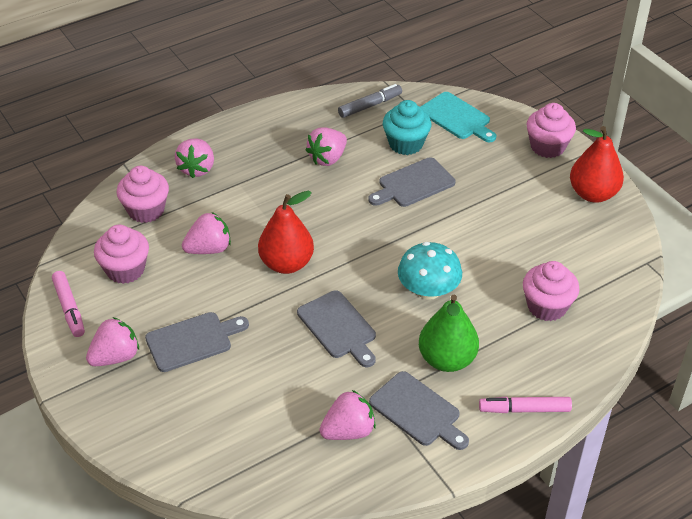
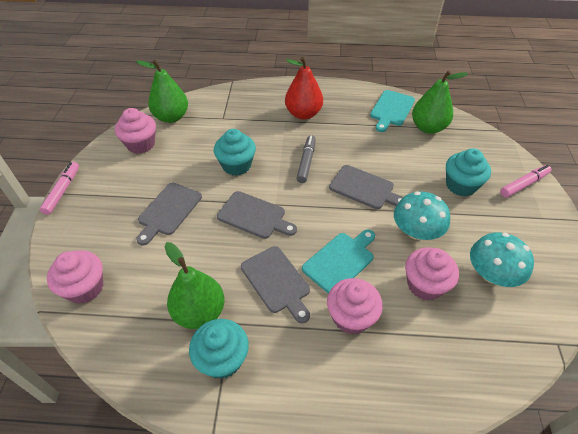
green pear: [419,295,479,372] = 1 -> [136,60,188,123] [165,242,224,329] [412,70,468,134] = 3
pink strawberry: [86,317,139,366] [175,138,214,178] [182,212,231,254] [306,127,347,166] [319,390,376,440] = 5 -> none = 0
red pear: [258,191,314,274] [570,126,624,203] = 2 -> [285,57,323,120] = 1
turquoise cupcake: [383,100,432,155] = 1 -> [189,319,249,379] [214,129,256,176] [446,148,491,196] = 3
turquoise cutting board: [421,92,497,142] = 1 -> [302,229,375,294] [370,90,415,132] = 2
turquoise mushroom: [398,242,462,300] = 1 -> [394,191,450,240] [470,233,534,287] = 2

